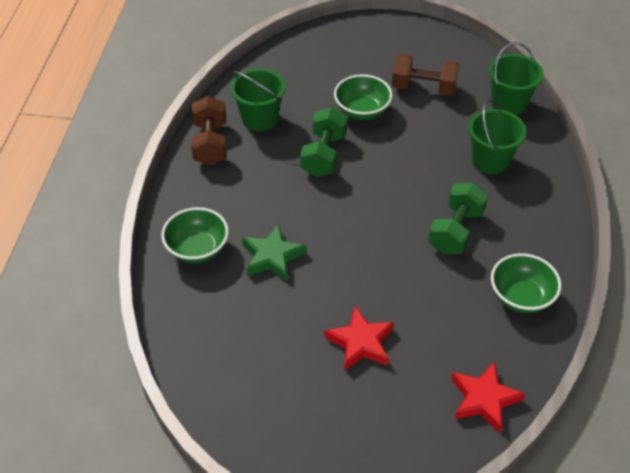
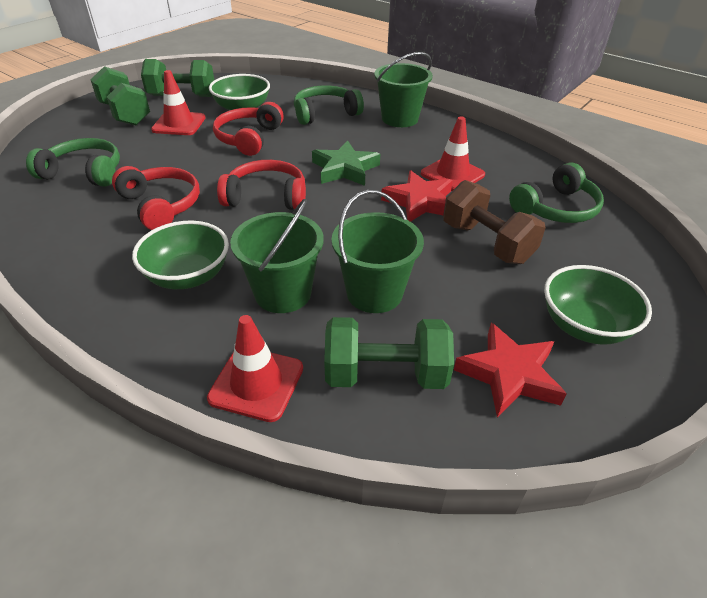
brown dumbbell: [191,96,227,166] [392,54,459,96] = 2 -> [443,180,546,264] = 1
green dumbbell: [300,107,347,177] [428,182,488,254] = 2 -> [91,66,150,125] [141,59,214,97] [324,317,454,389] = 3
green headphones: none = 0 -> [26,138,120,187] [294,85,364,125] [509,162,604,223] = 3
red headphones: none = 0 -> [112,166,200,230] [213,102,283,156] [217,160,306,210] = 3
red traffic cone: none = 0 -> [151,70,206,135] [207,315,303,422] [421,116,485,191] = 3

